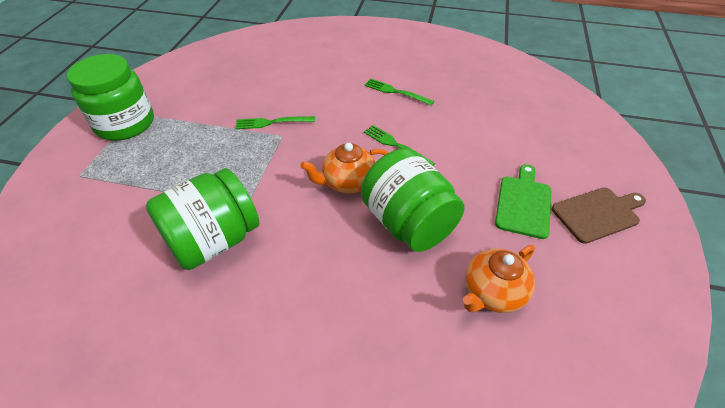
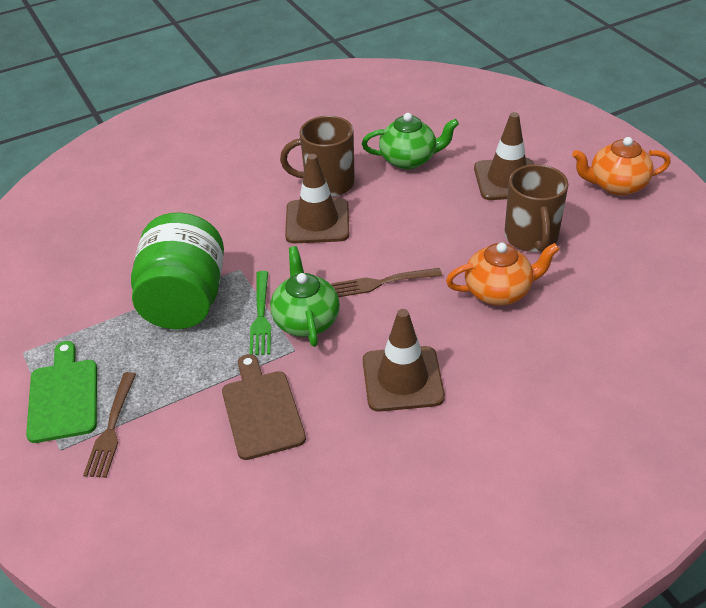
brown fork: none = 0 -> [83,372,136,478] [331,268,442,297] = 2
brown mug: none = 0 -> [280,116,355,197] [504,164,569,252] = 2
brown traffic cone: none = 0 -> [285,154,349,244] [363,309,445,412] [474,112,534,200] = 3
green fork: [235,116,315,129] [364,79,434,106] [364,125,435,166] = 3 -> [249,271,271,355] = 1
green jar: [67,54,154,141] [146,168,260,270] [361,148,465,252] = 3 -> [131,213,224,329] = 1
green teapot: none = 0 -> [270,246,340,347] [362,113,459,169] = 2

